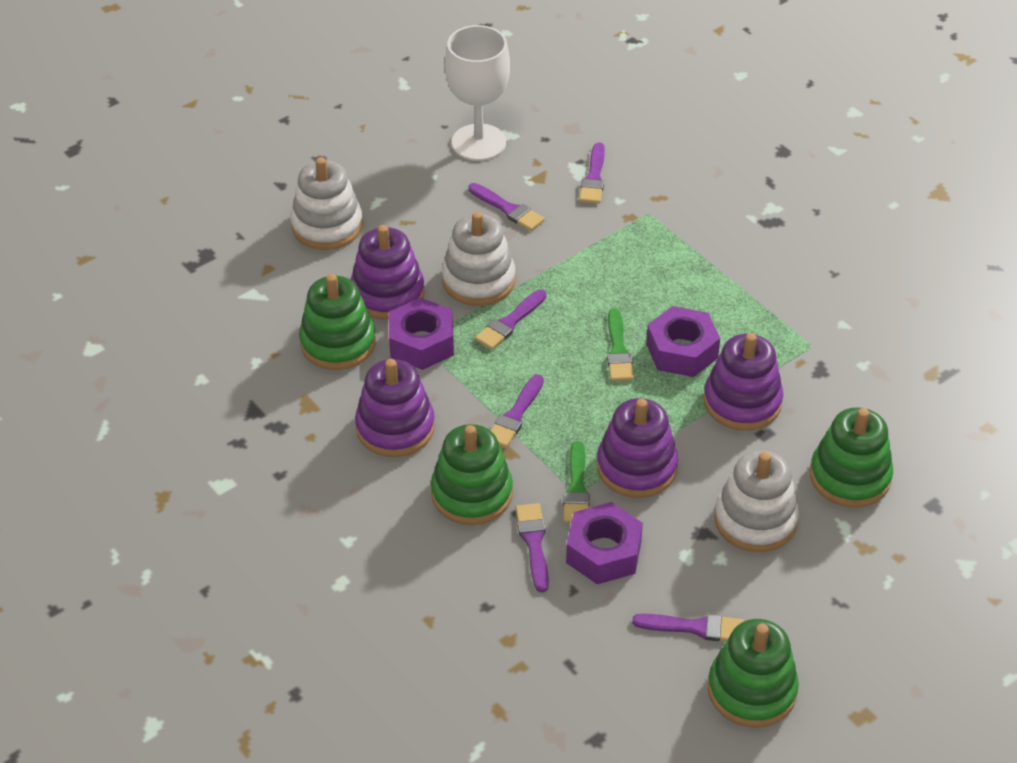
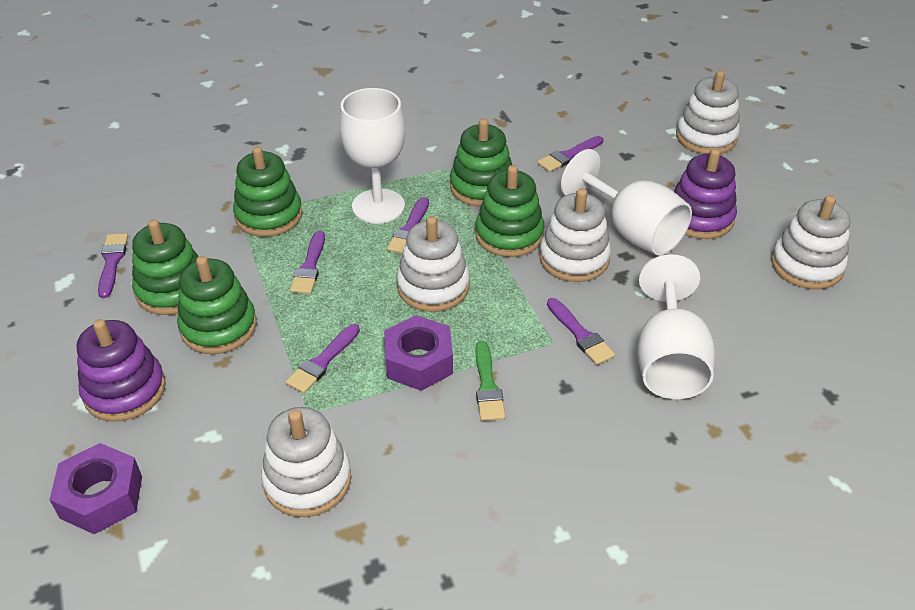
green brush: [563,441,590,523] [607,308,634,381] = 2 -> [475,341,505,421] = 1
green stacking toy: [299,274,376,370] [431,424,513,525] [708,619,799,728] [810,407,893,508] = 4 -> [132,219,198,315] [177,256,257,354] [233,146,303,237] [450,118,512,207] [475,165,544,257] = 5
purple nut: [389,298,454,370] [566,502,643,584] [646,306,720,377] = 3 -> [49,443,142,534] [384,315,453,391] = 2
purple stacking toy: [350,225,425,320] [355,359,435,457] [597,398,678,498] [704,333,783,431] = 4 -> [76,319,166,422] [674,148,737,239] = 2
white goblet: [445,25,510,161] = 1 -> [339,88,405,224] [561,149,692,255] [638,254,715,399] = 3
white stacking toy: [290,157,363,250] [442,211,515,306] [714,450,799,552] = 3 -> [261,407,351,517] [397,216,470,312] [539,188,611,282] [676,70,740,154] [771,195,850,289] = 5

